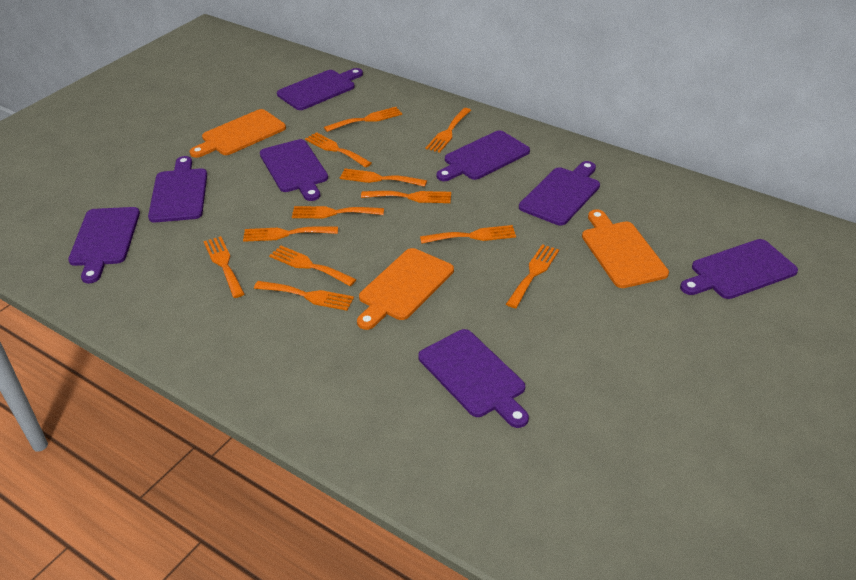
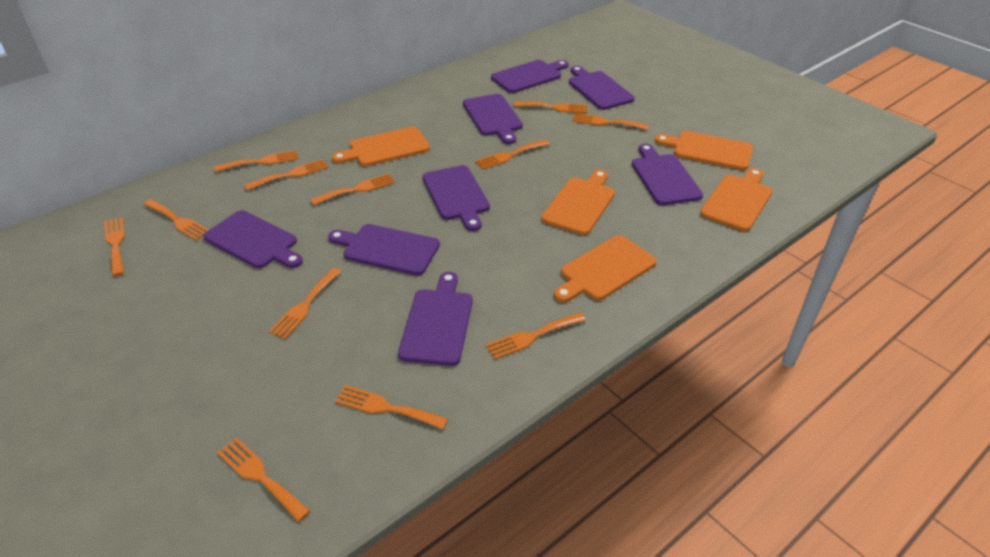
orange cutting board: [190,109,286,158] [357,248,454,330] [582,209,669,288] = 3 -> [332,126,430,166] [541,170,615,235] [554,235,657,302] [655,131,753,170] [700,168,773,231] = 5

